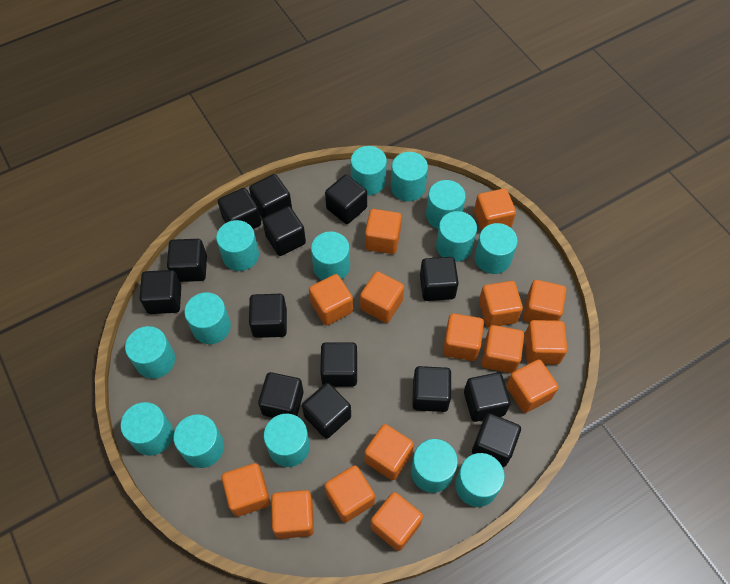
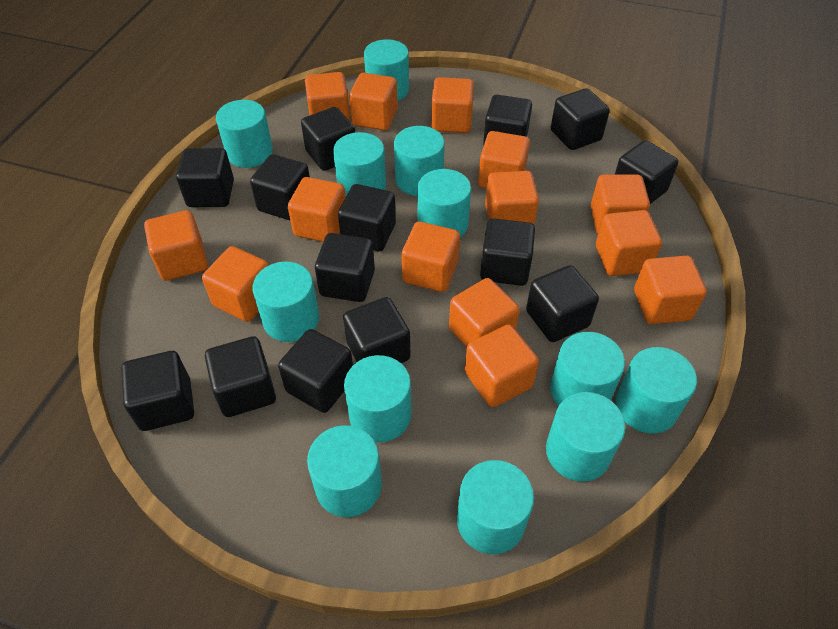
orange cube: [222,463,270,517] [271,490,314,539] [309,274,353,326] [324,465,375,523] [360,271,404,323] [364,424,414,480] [365,209,402,254] [371,492,423,551] [443,313,484,361] [474,188,516,231] [479,281,523,327] [482,325,524,373] [506,359,559,413] [523,280,566,323] [524,320,567,364] = 15 -> [144,210,208,281] [202,246,269,322] [288,177,346,242] [305,72,350,121] [349,73,398,131] [401,221,460,292] [431,77,474,133] [449,278,520,347] [465,324,539,407] [478,131,530,189] [485,171,539,225] [591,175,650,234] [596,210,662,276] [634,256,707,324] = 14
turquoise cylinder: [120,402,173,456] [125,326,175,379] [173,414,224,468] [184,292,231,344] [216,220,259,271] [264,414,310,467] [311,231,350,280] [351,146,387,195] [391,152,428,201] [411,439,458,493] [426,180,466,229] [436,211,477,262] [455,453,505,507] [475,223,518,274] = 14 -> [216,100,273,168] [252,262,319,342] [307,425,382,517] [333,132,386,196] [344,355,411,442] [364,39,409,101] [394,126,445,196] [417,169,471,237] [457,460,534,554] [546,392,625,482] [550,332,625,406] [616,347,697,434] = 12

